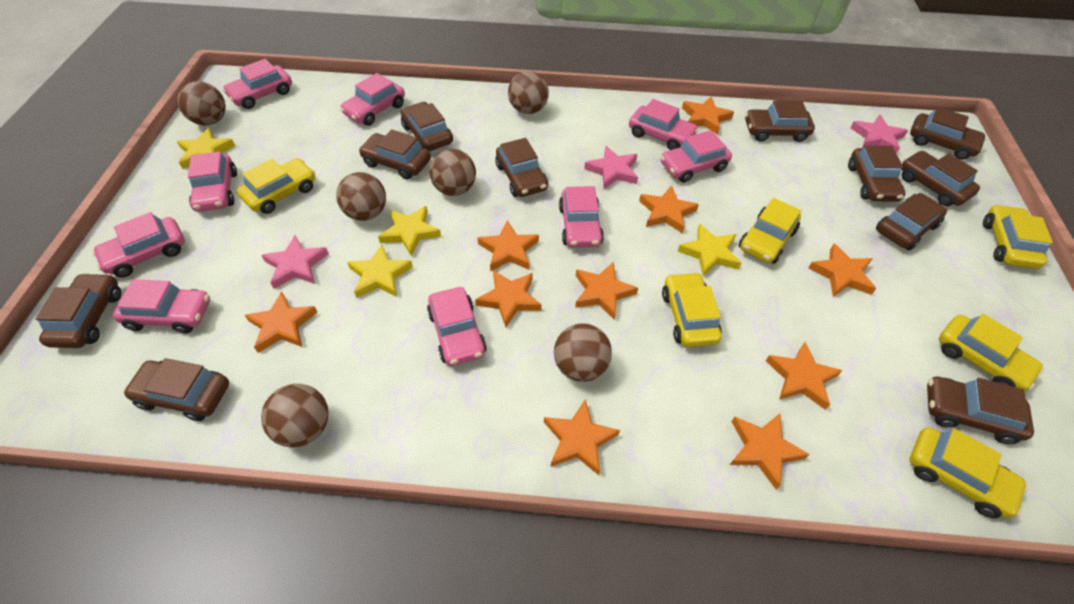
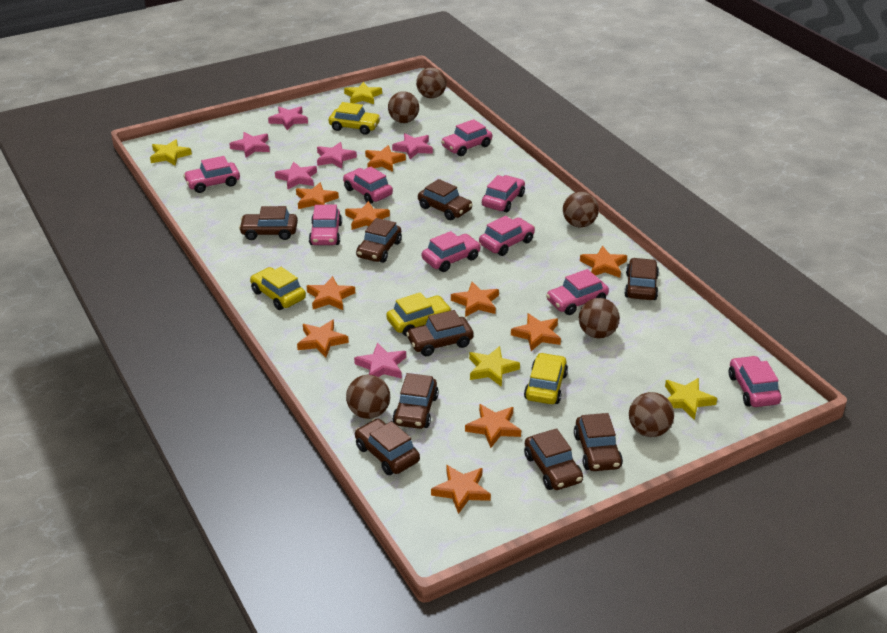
brown car: [36,273,121,348] [123,358,229,421] [359,129,431,180] [401,102,453,151] [495,138,548,197] [745,100,815,142] [848,145,905,202] [876,193,947,250] [901,151,980,207] [910,107,987,160] [927,377,1034,444] = 11 -> [239,206,298,240] [355,419,420,475] [356,218,402,263] [392,373,439,429] [406,310,474,356] [418,179,473,220] [524,428,583,490] [574,413,623,471] [624,258,659,300] = 9
pink star: [261,235,329,289] [584,145,638,189] [850,115,908,154] = 3 -> [229,132,270,158] [268,106,308,130] [275,162,317,190] [317,142,357,169] [354,343,406,379] [392,133,433,159] = 6
yellow car: [237,158,315,214] [662,272,722,347] [739,198,801,264] [910,427,1028,518] [939,314,1044,391] [983,204,1053,269] = 6 -> [250,267,306,310] [329,102,381,135] [386,292,452,336] [524,353,568,404] = 4

